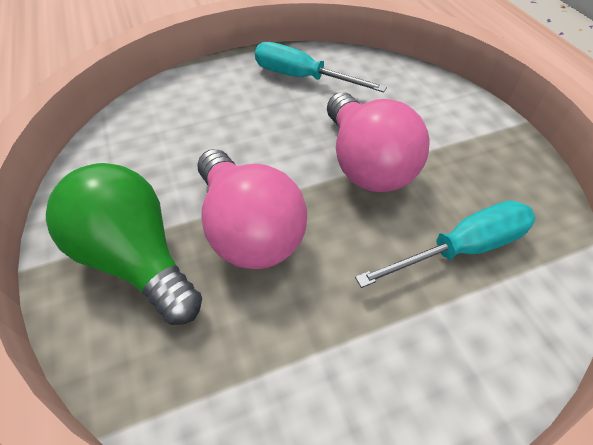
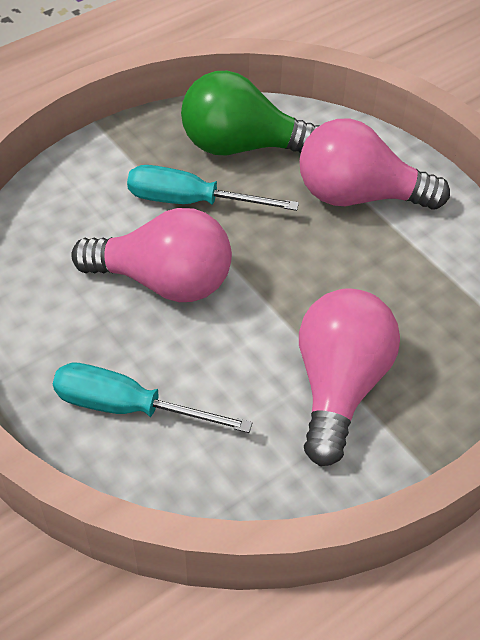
pink light bulb: [197,149,307,269] [327,92,430,192] = 2 -> [71,208,232,302] [299,119,450,210] [299,288,400,466] = 3

